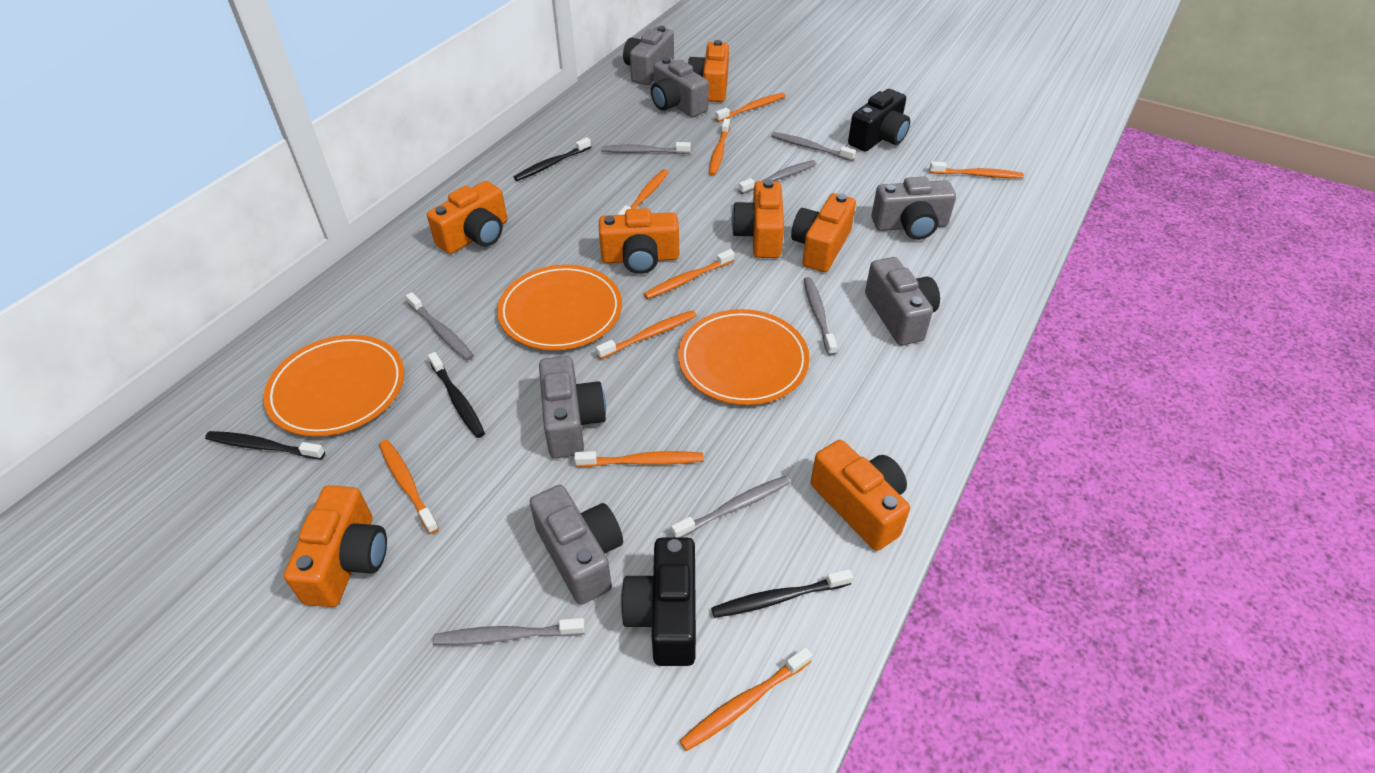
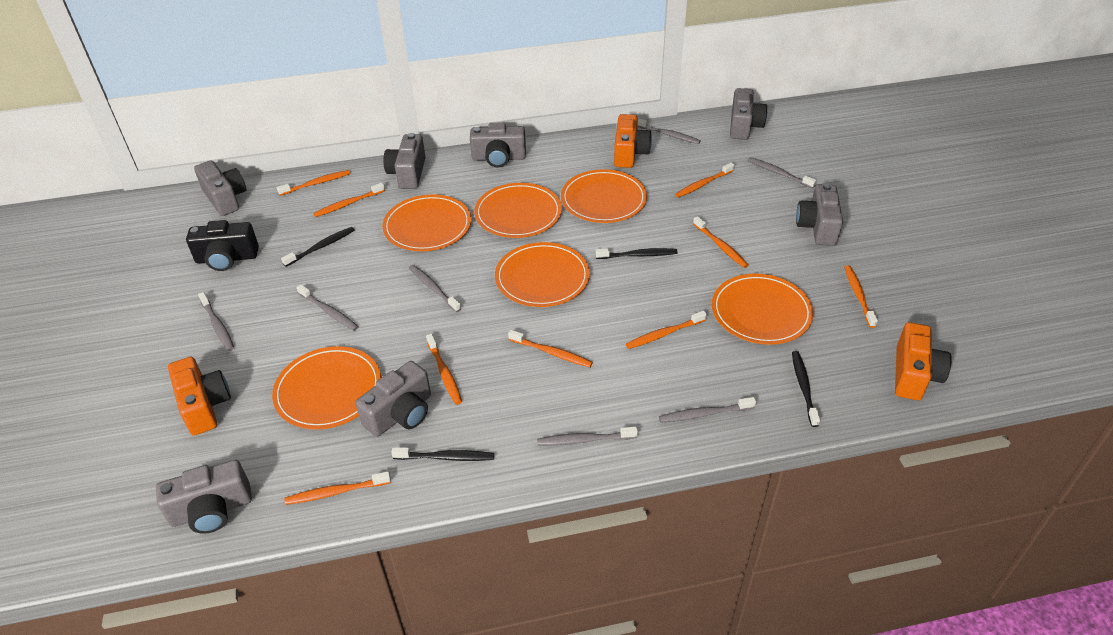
black camera: [621,538,696,666] [848,89,910,152] = 2 -> [186,220,259,271] = 1
grey camera: [530,485,623,605] [539,356,606,458] [623,26,674,85] [651,57,709,117] [865,257,940,345] [871,177,956,240] = 6 -> [156,460,252,534] [194,160,246,216] [356,361,431,437] [383,133,426,189] [470,122,526,167] [730,88,767,140] [796,183,843,246] = 7
orange camera: [284,485,387,607] [427,181,507,254] [599,208,679,274] [688,40,729,102] [732,179,784,258] [791,193,856,272] [811,440,910,551] = 7 -> [168,357,231,436] [614,114,652,168] [895,322,952,400] = 3
orange plate: [263,335,404,436] [497,265,622,350] [678,309,810,405] = 3 -> [272,346,381,429] [382,194,472,251] [474,183,562,238] [495,242,590,307] [561,169,647,223] [712,274,814,345] = 6

